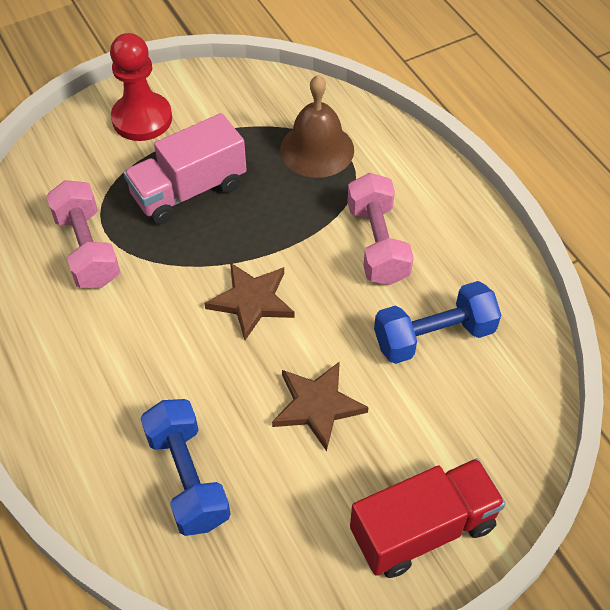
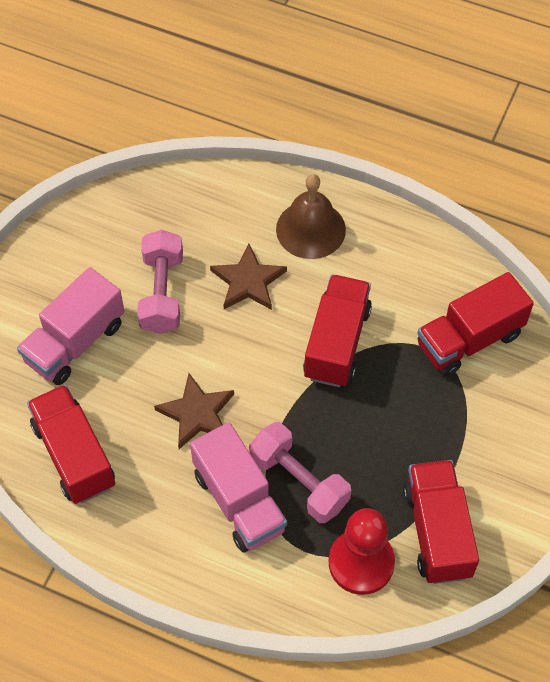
blue dumbbell: [140,399,230,536] [374,281,501,364] = 2 -> none = 0
pink truck: [123,113,247,224] = 1 -> [17,267,125,385] [190,422,287,553] = 2
red truck: [350,458,506,578] = 1 -> [27,385,115,504] [303,274,372,387] [403,460,479,584] [417,272,534,376] = 4

